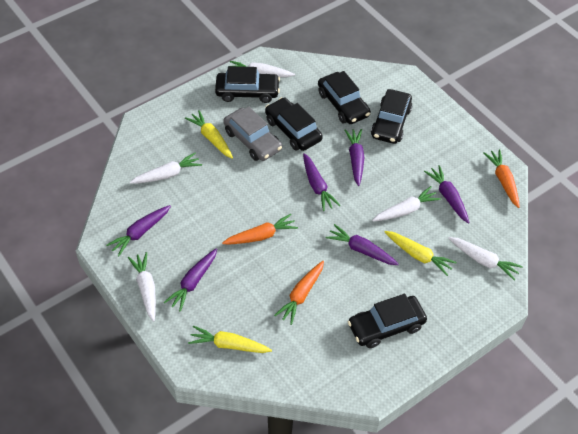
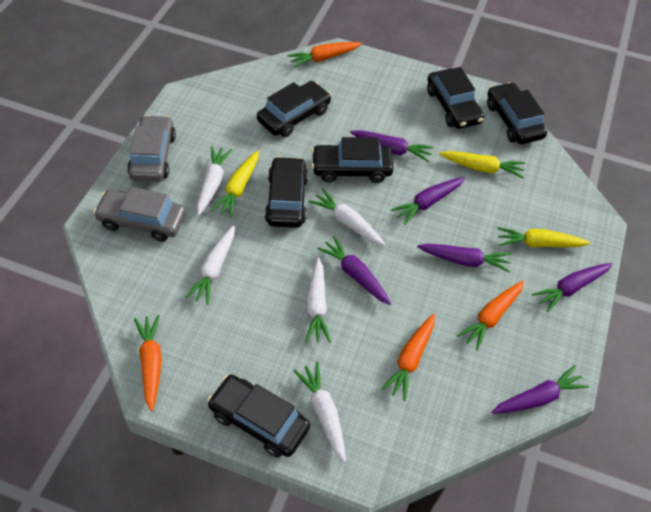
black car: [215,66,280,103] [265,97,323,151] [318,71,371,124] [348,294,427,348] [371,89,412,144] = 5 -> [207,375,310,457] [257,81,331,137] [265,156,308,228] [311,137,394,183] [427,67,484,129] [487,82,547,144] = 6
grey car: [223,106,282,161] = 1 -> [93,187,186,242] [127,115,176,182] = 2
orange carrot: [222,214,298,244] [274,261,324,325] [484,149,520,208] = 3 -> [134,315,162,411] [287,42,362,68] [381,314,435,401] [457,281,524,351] = 4

